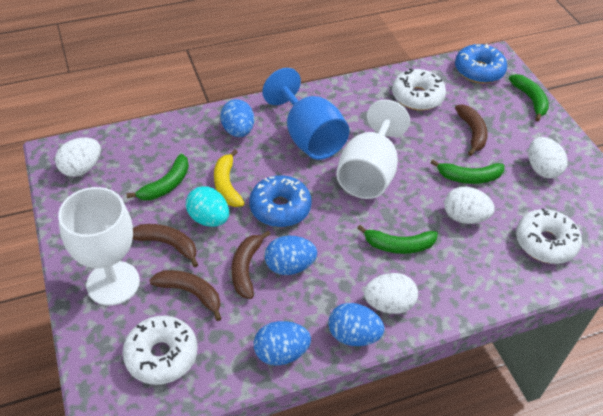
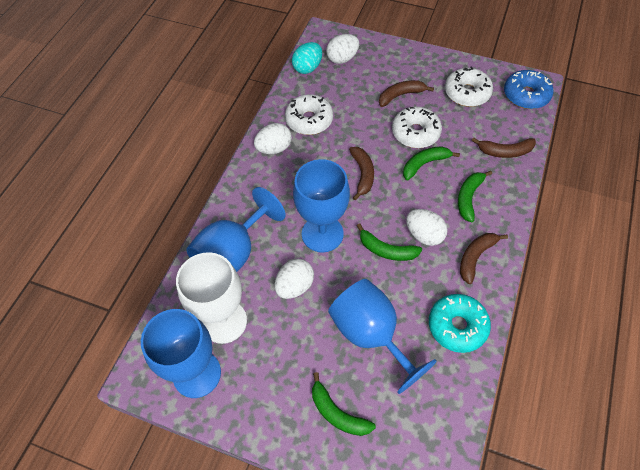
blue donut: [249,175,312,227] [455,44,507,83] = 2 -> [504,70,553,109] = 1
blue egg: [220,99,254,137] [254,321,311,366] [265,236,317,275] [328,303,384,346] = 4 -> none = 0
blue goblet: [262,68,349,160] = 1 -> [141,309,221,398] [186,187,286,272] [293,159,350,252] [328,279,437,394] = 4
turquoise donut: none = 0 -> [429,294,491,353] = 1
white goblet: [58,187,140,306] [336,100,410,199] = 2 -> [176,252,247,344] = 1
yellow banana: [214,149,245,207] = 1 -> none = 0

